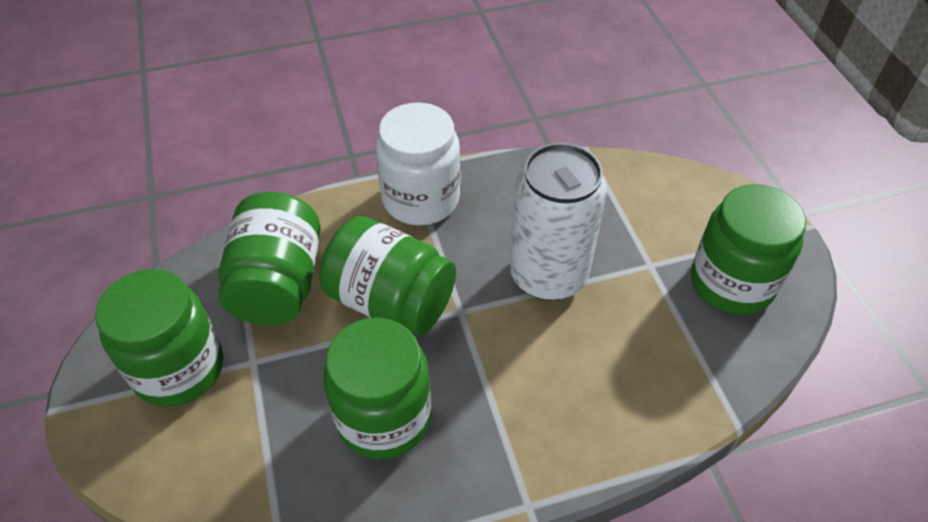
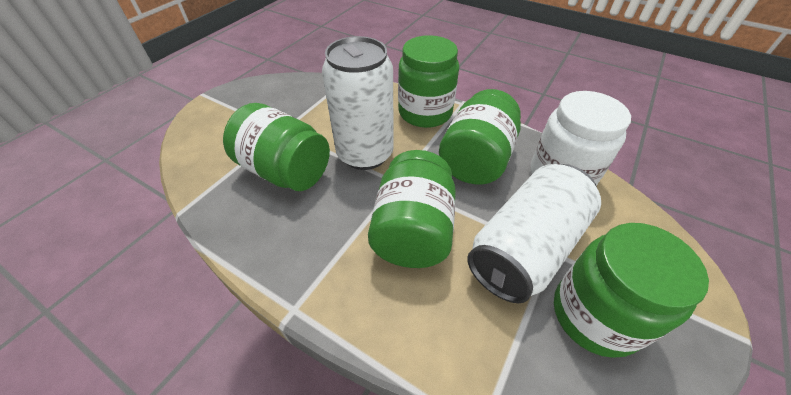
white can: [510,143,607,301] = 1 -> [322,36,394,170] [467,164,601,303] = 2

